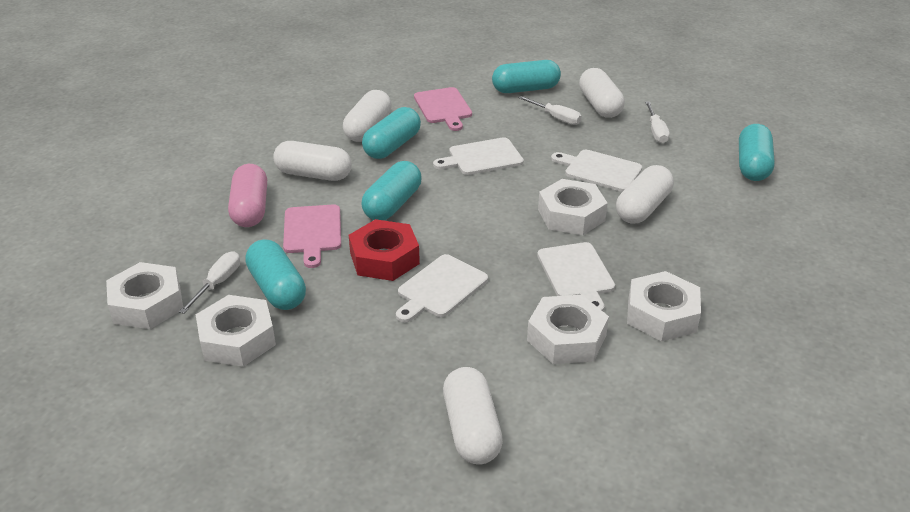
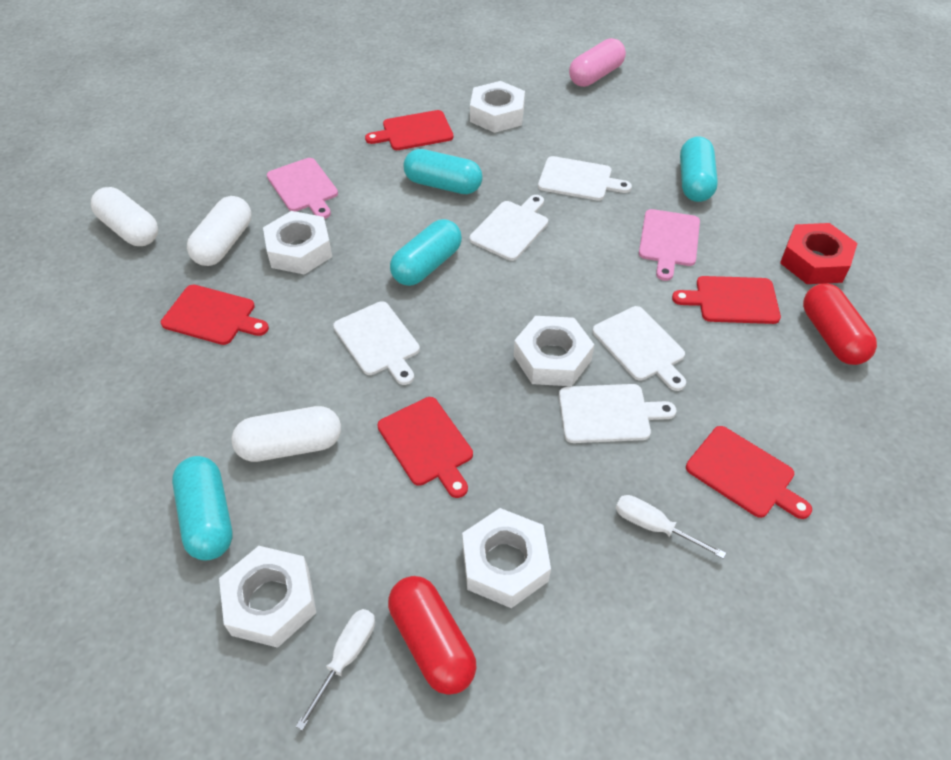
red capsule: none = 0 -> [388,576,477,695] [803,283,877,365] = 2
red cutting board: none = 0 -> [161,285,269,345] [365,110,453,150] [377,397,473,498] [672,276,781,324] [686,426,812,519] = 5
turquoise capsule: [245,239,306,310] [361,161,422,220] [362,107,421,159] [492,60,561,93] [739,124,775,181] = 5 -> [172,456,233,561] [390,219,462,286] [403,149,483,194] [680,136,718,202] = 4
white capsule: [273,141,352,181] [343,90,392,142] [443,367,503,465] [579,68,625,118] [616,165,674,224] = 5 -> [91,187,158,246] [187,196,251,266] [232,406,341,462] = 3
white cutting board: [396,254,488,322] [433,137,524,175] [537,242,615,311] [551,150,642,192] = 4 -> [333,301,420,385] [470,195,548,261] [538,156,632,201] [559,384,676,443] [593,306,686,391] = 5
white screwdriver: [179,251,240,314] [518,96,582,125] [645,101,670,143] = 3 -> [296,609,375,731] [616,495,726,559] = 2

